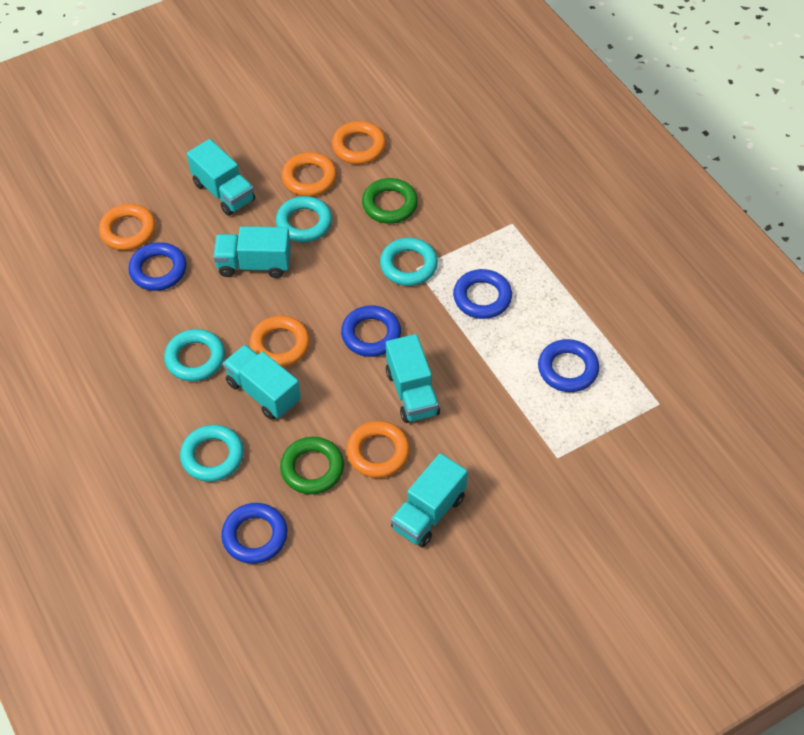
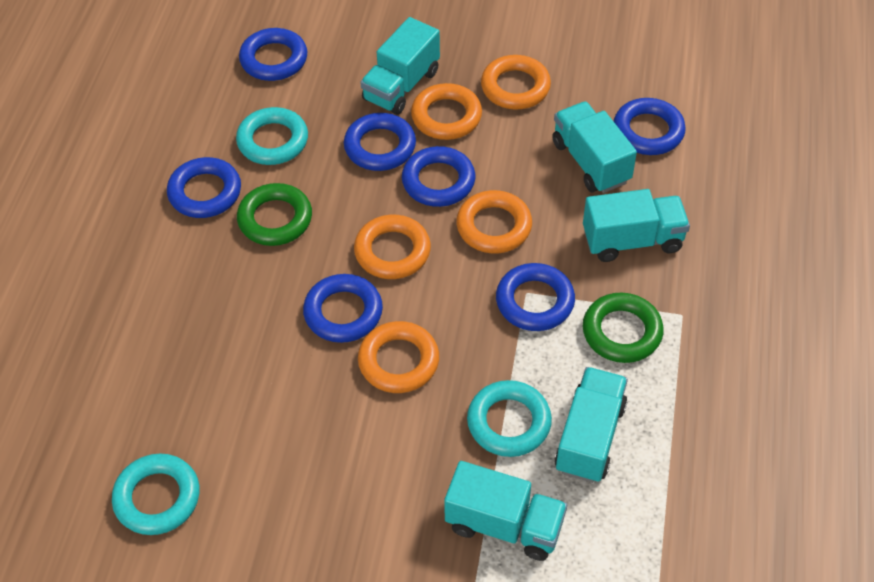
blue ring: [128,242,187,291] [221,503,288,564] [341,305,401,357] [453,269,512,319] [538,339,599,392] = 5 -> [167,157,241,218] [239,28,307,81] [303,274,383,343] [344,113,416,171] [402,146,476,207] [496,263,575,331] [614,98,686,155] = 7
turquoise ring: [164,329,225,381] [180,425,244,482] [276,196,332,242] [380,238,438,286] = 4 -> [112,454,200,535] [236,107,308,165] [467,380,552,457] = 3

